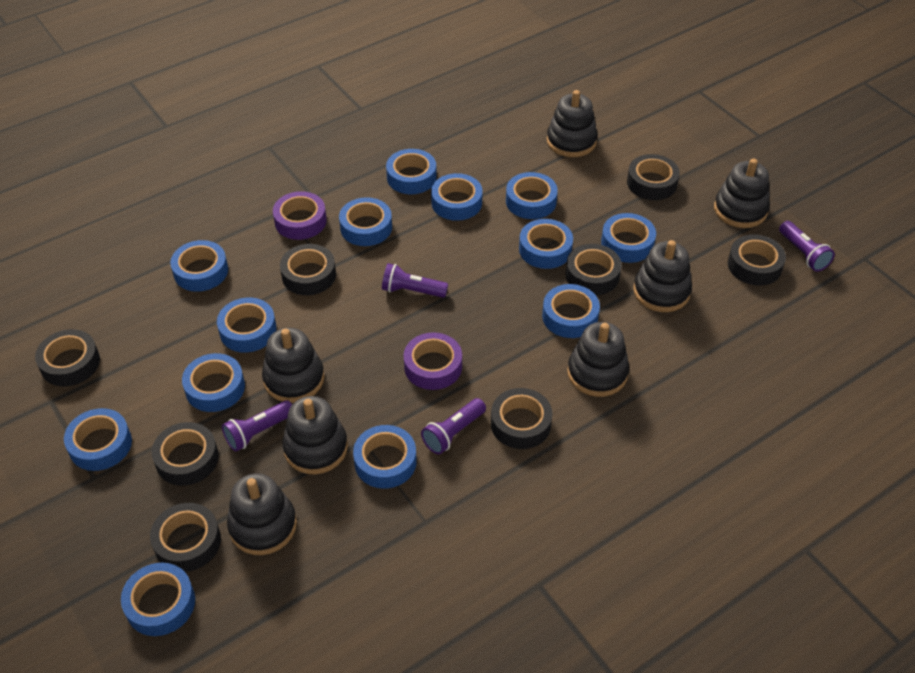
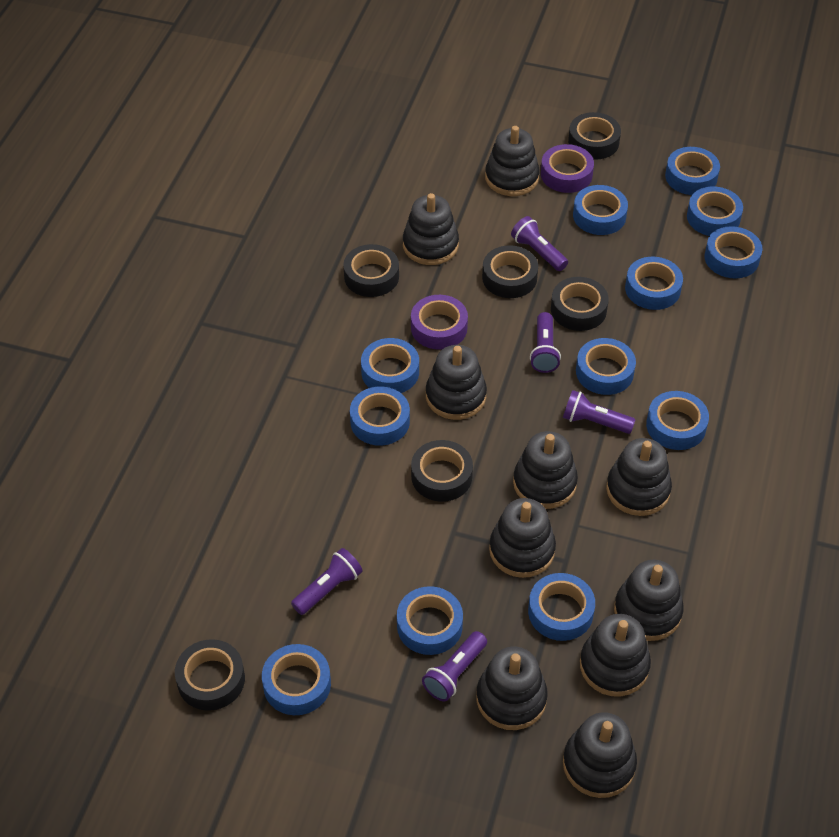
black stacking toy: [227,473,297,555] [262,328,324,403] [282,396,348,474] [547,90,598,157] [567,322,629,397] [633,240,692,312] [714,159,770,228] = 7 -> [403,193,459,265] [426,345,487,420] [476,647,548,730] [485,126,540,196] [489,498,556,578] [513,431,578,509] [563,712,637,798] [580,614,651,697] [606,438,672,516] [614,560,684,641] = 10
black tape: [35,329,100,386] [150,503,221,572] [152,422,219,486] [280,244,336,295] [491,388,553,449] [565,244,622,295] [627,154,680,200] [728,234,786,285] = 8 -> [175,639,245,711] [343,244,399,297] [411,440,473,502] [482,245,538,298] [551,277,609,331] [568,112,621,160] = 6
blue tape: [64,408,132,471] [121,563,195,636] [170,240,228,292] [182,353,245,412] [217,298,277,353] [339,197,392,246] [353,425,417,489] [386,149,437,194] [431,173,483,221] [506,172,558,219] [519,219,573,269] [542,284,600,338] [601,213,656,263] = 13 -> [262,644,331,715] [350,387,410,446] [361,338,419,393] [397,586,463,655] [528,573,595,641] [573,185,628,235] [576,338,636,395] [625,257,683,310] [646,391,709,450] [665,147,720,195] [687,187,743,236] [705,226,763,278] = 12
purple flashlight: [222,400,292,452] [382,263,448,298] [421,398,486,454] [779,221,835,272] = 4 -> [291,548,363,615] [422,631,487,701] [511,216,568,271] [530,312,561,373] [563,390,636,434] = 5

